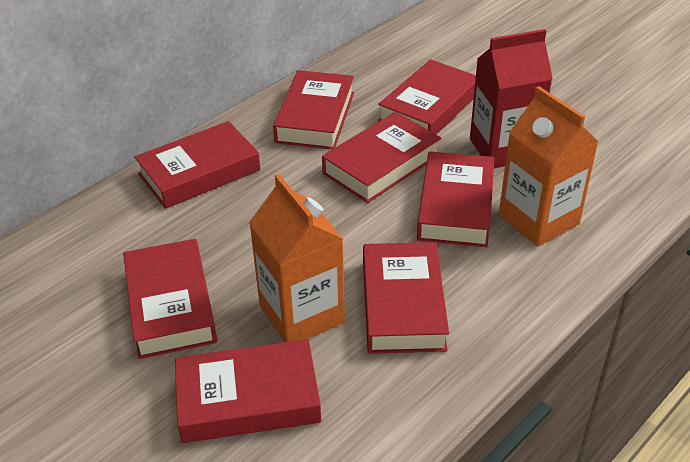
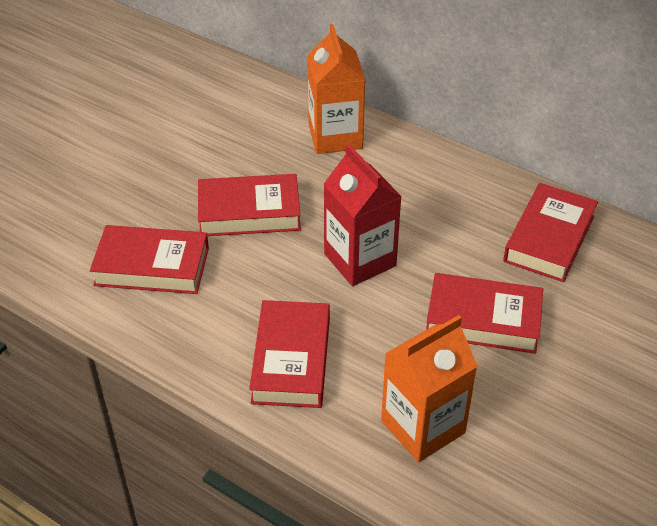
red book: [123,239,217,359] [135,121,260,209] [175,339,321,443] [273,70,354,150] [322,112,441,203] [363,242,449,354] [378,59,476,135] [417,152,494,247] = 8 -> [90,225,209,294] [198,174,301,236] [249,300,330,408] [426,273,543,354] [503,183,598,282] = 5

